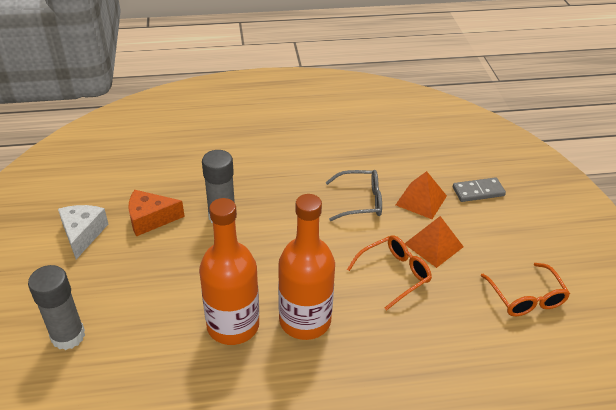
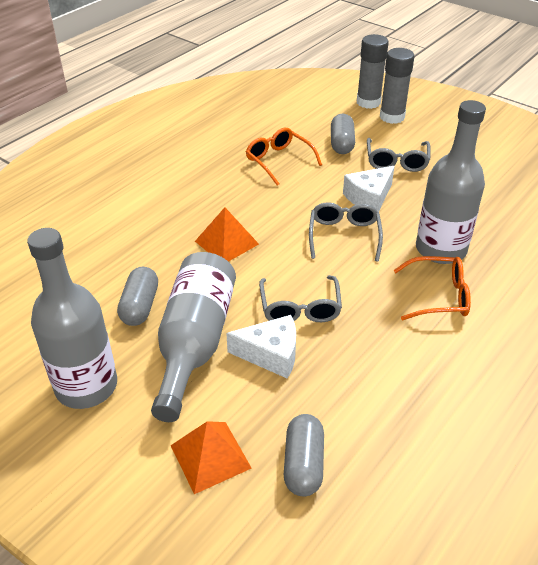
grey bottle: none = 0 -> [27,228,117,409] [151,252,236,422] [416,100,486,264] = 3
grey capsule: none = 0 -> [117,267,158,326] [284,414,324,496] [331,114,355,154] = 3
grey domino: [453,177,506,202] = 1 -> none = 0
grey glasses: [326,170,382,221] = 1 -> [259,275,342,322] [309,202,383,262] [367,138,431,172] = 3
orange bottle: [199,198,259,345] [278,194,335,340] = 2 -> none = 0
orange cheese: [128,190,185,237] = 1 -> none = 0
white cheese: [58,205,108,259] = 1 -> [226,315,296,379] [343,166,395,212] = 2

